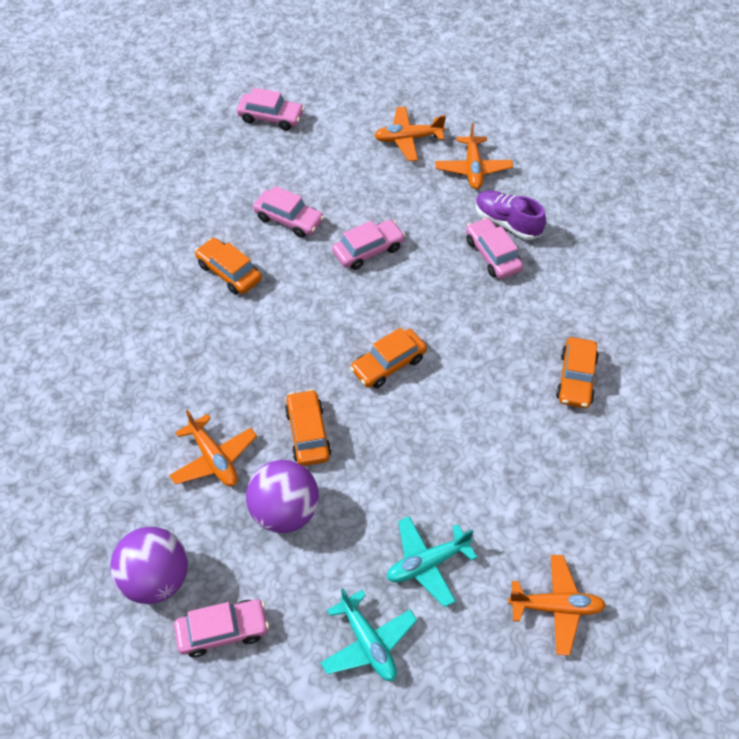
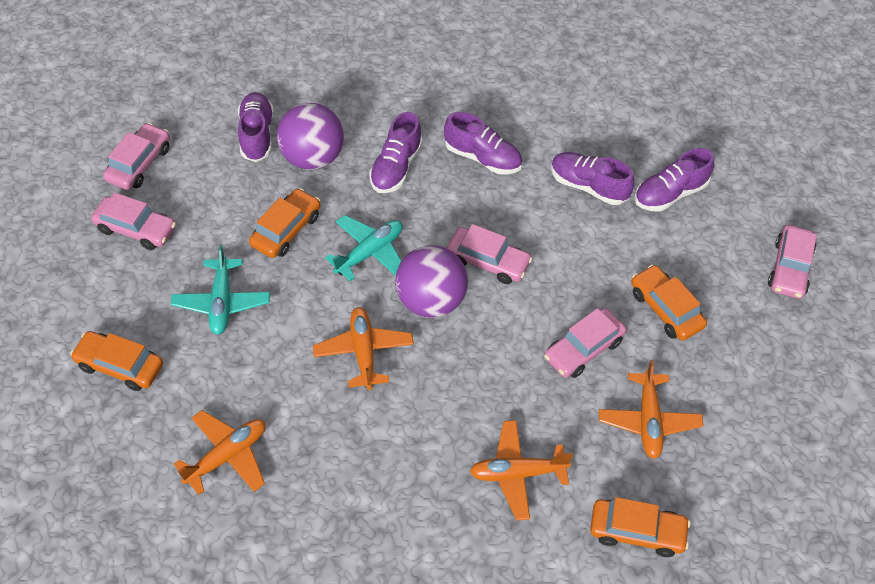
purple shoe: [475,190,546,240] = 1 -> [238,92,274,162] [369,112,423,193] [444,112,522,175] [551,152,635,205] [634,148,714,212] = 5

